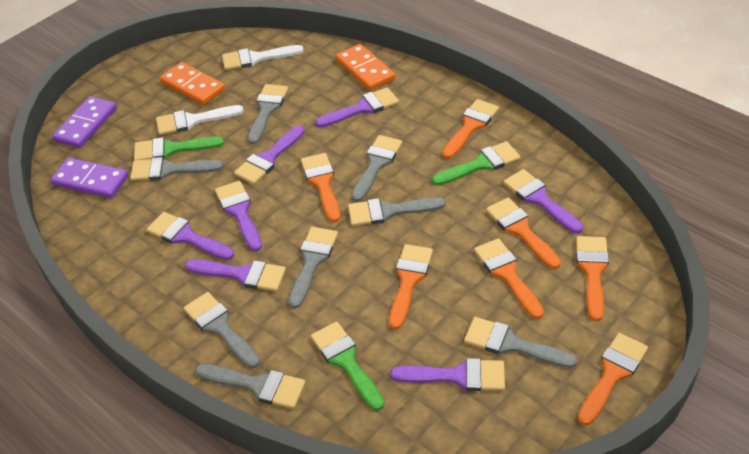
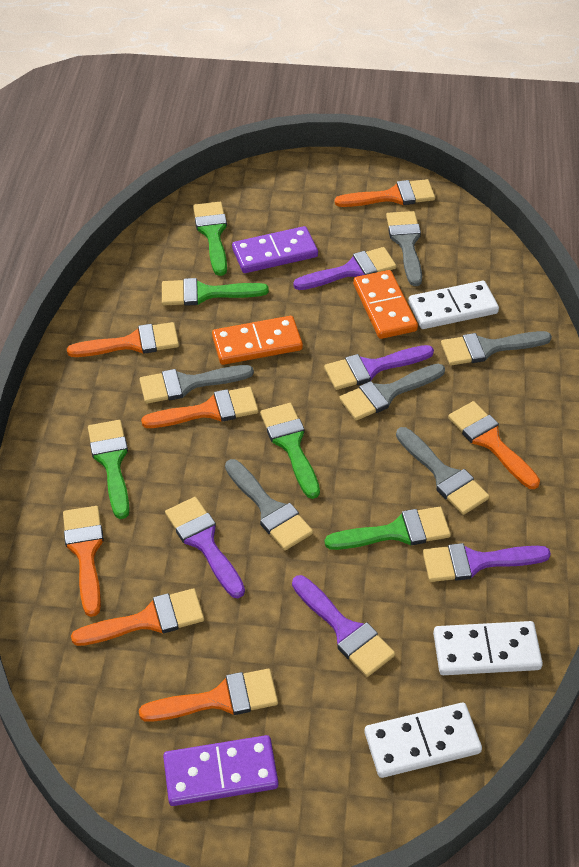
green brush: [134,137,224,160] [311,321,384,411] [432,141,520,186] = 3 -> [88,420,130,519] [162,278,269,306] [193,202,227,276] [260,403,320,499] [325,507,451,550] = 5
grey brush: [130,157,223,181] [184,292,260,368] [195,364,305,409] [248,84,288,144] [289,227,338,309] [348,197,446,226] [351,135,402,202] [464,317,577,368] = 8 -> [139,365,254,404] [225,459,313,550] [339,364,445,421] [386,211,422,286] [396,427,490,515] [441,331,552,366] = 6
purple brush: [147,212,234,260] [185,259,286,291] [215,181,262,251] [234,125,305,184] [315,87,399,128] [390,358,505,391] [503,169,583,233] = 7 -> [165,497,245,598] [292,575,395,677] [293,247,396,290] [324,345,434,390] [423,543,551,582] = 5
white brush: [156,105,244,135] [222,45,304,70] = 2 -> none = 0
white domino: none = 0 -> [365,702,482,778] [408,281,499,329] [433,621,543,675] = 3

